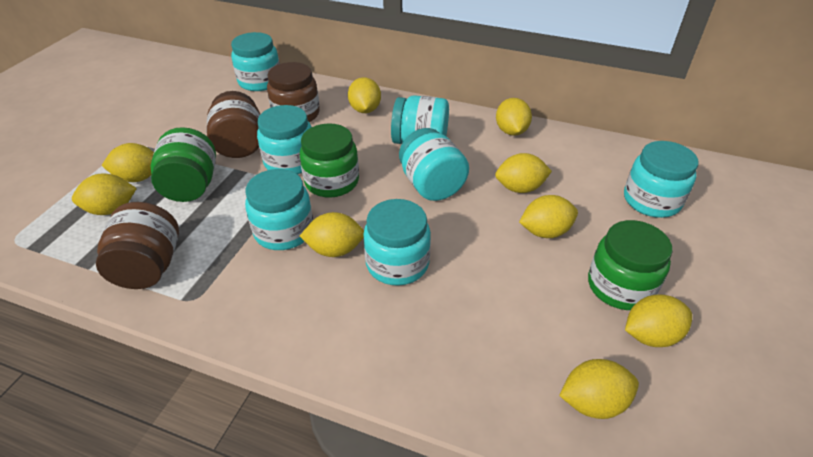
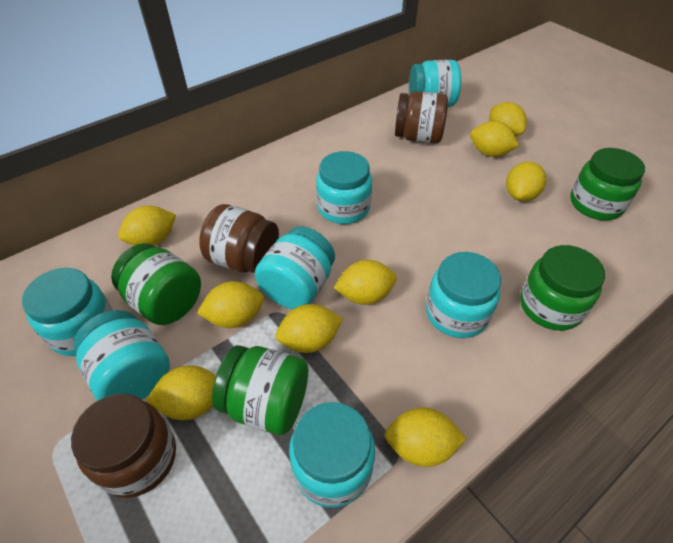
green jar: [151,127,216,202] [300,123,359,198] [588,220,673,310] = 3 -> [111,243,201,325] [212,345,308,435] [520,245,605,331] [570,148,645,220] = 4

